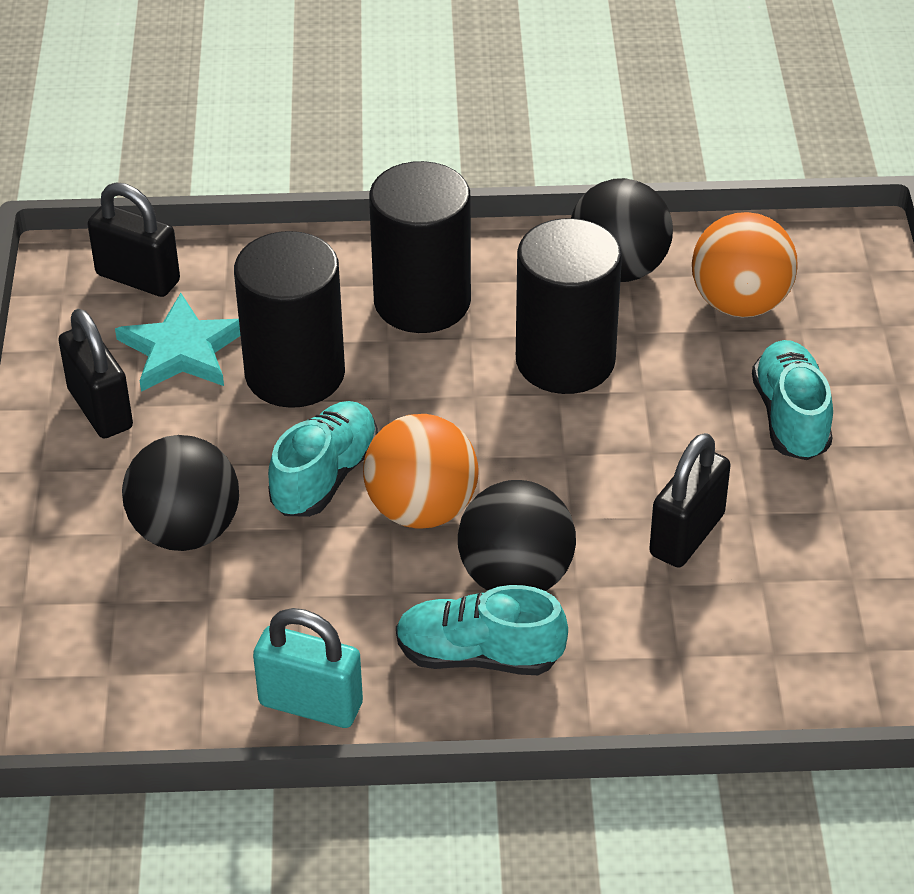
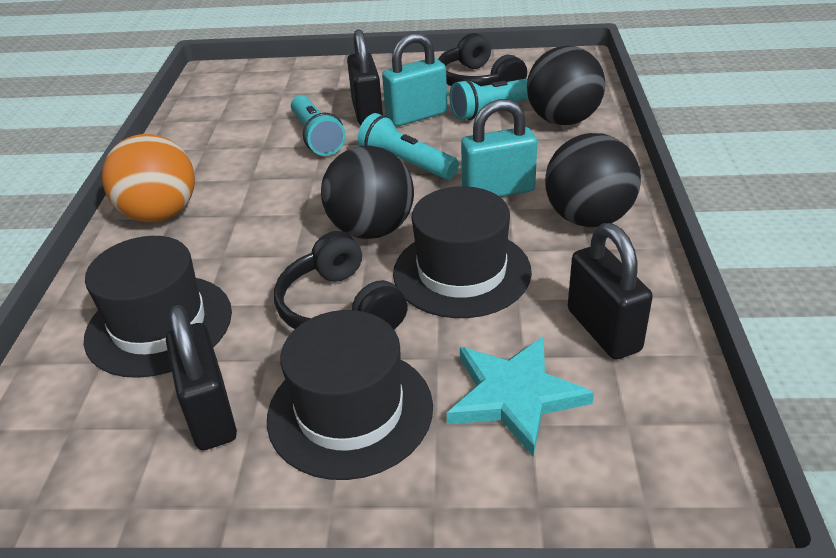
black cylinder: [234,231,345,408] [369,161,471,333] [516,218,622,394] = 3 -> none = 0
black hat: none = 0 -> [84,236,232,378] [267,310,433,480] [393,186,532,318] = 3
black headphones: none = 0 -> [274,231,408,329] [438,33,527,86] = 2
orange ball: [363,414,479,529] [692,212,798,317] = 2 -> [102,134,195,223] = 1
turquoise flashlight: none = 0 -> [291,95,346,156] [357,113,459,180] [450,78,529,120] = 3
turquoise padlock: [253,608,363,728] = 1 -> [382,33,447,126] [461,99,537,197] = 2
turquoise shoe: [268,401,378,517] [396,585,568,675] [752,340,833,460] = 3 -> none = 0

